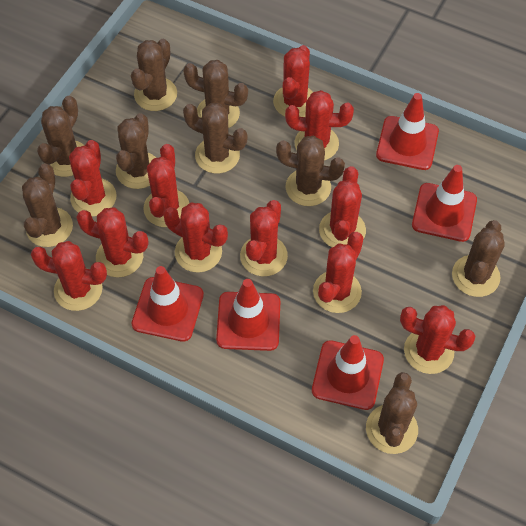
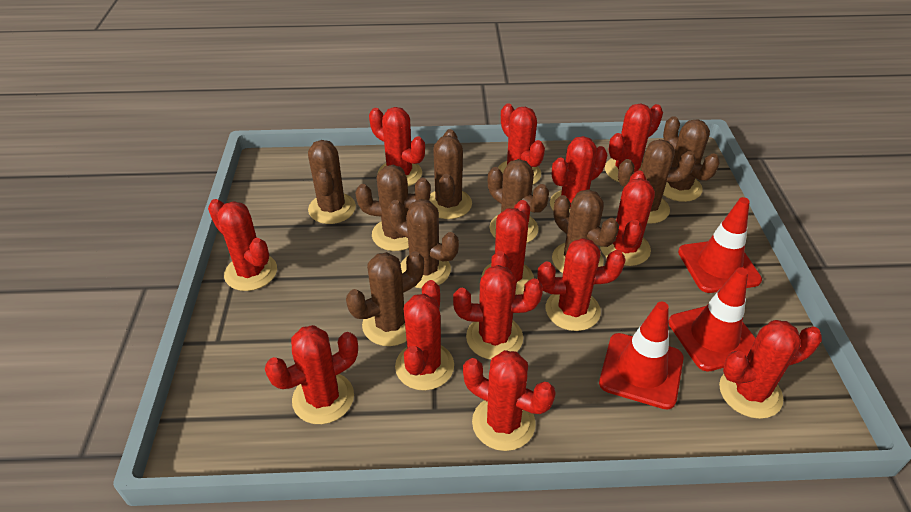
red cactus: [31,241,107,311] [69,140,117,216] [76,208,148,277] [143,144,189,227] [163,203,228,273] [240,200,288,276] [273,45,313,117] [285,90,354,160] [313,232,364,313] [319,166,366,247] [400,305,476,374] = 11 -> [208,199,277,291] [265,325,358,424] [369,107,425,186] [395,280,454,391] [453,265,543,360] [463,350,556,451] [482,200,534,295] [498,103,545,184] [537,238,626,331] [550,136,607,213] [600,170,655,266] [605,104,663,182] [719,320,822,419] = 13
red traffic cone: [132,266,204,342] [216,279,281,351] [312,335,384,410] [376,93,439,170] [412,165,477,242] = 5 -> [599,302,684,410] [668,267,756,372] [678,197,762,293] = 3

